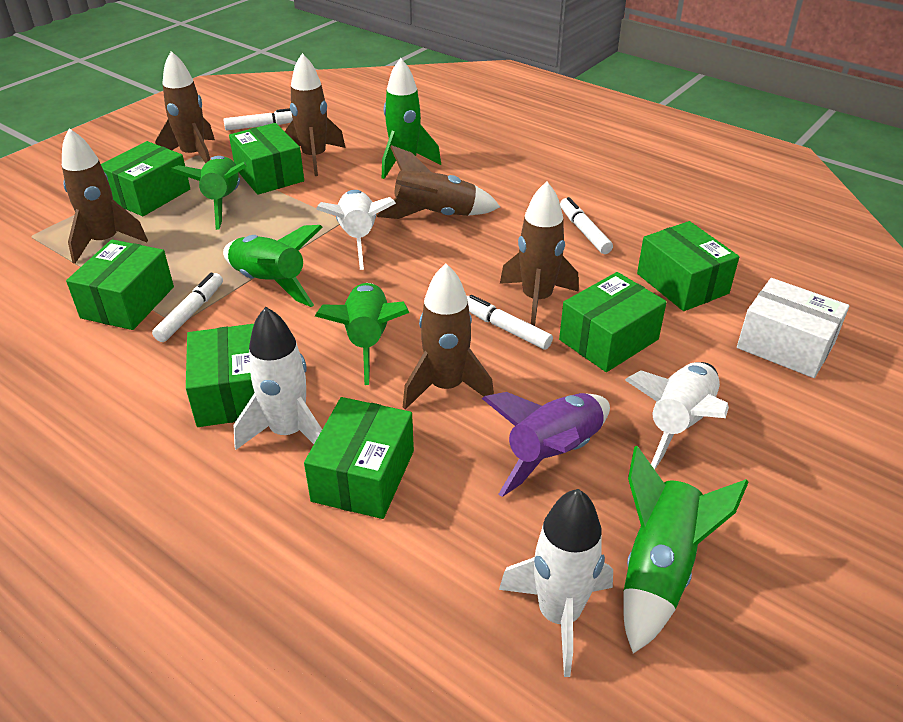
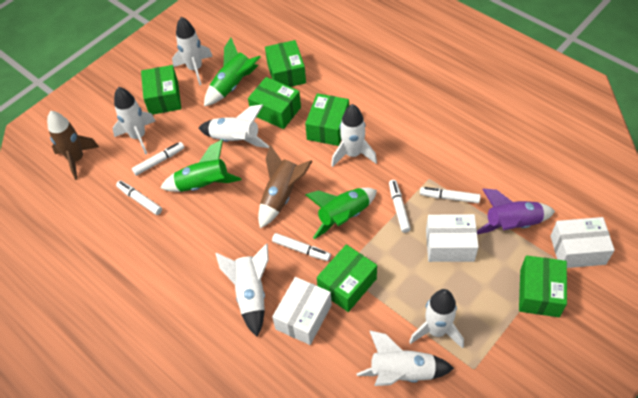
brown rocket: [62,128,148,264] [155,51,215,163] [285,53,346,176] [377,145,500,219] [403,263,494,410] [500,181,579,326] = 6 -> [47,111,99,180] [258,145,312,228] = 2
green box: [66,239,174,330] [101,141,190,216] [186,324,255,427] [229,123,304,195] [304,397,414,519] [559,272,667,372] [637,221,739,311] = 7 -> [141,65,181,115] [248,77,301,129] [265,40,306,87] [305,93,349,146] [317,244,377,312] [519,255,567,317] = 6
green rocket: [170,156,247,230] [223,225,323,307] [315,283,409,385] [382,58,441,179] [623,446,749,653] = 5 -> [160,140,241,192] [204,38,261,106] [305,188,377,239] = 3
white box: [737,278,849,378] = 1 -> [272,277,332,345] [426,214,479,262] [551,217,615,268] = 3
white marker: [152,273,223,342] [223,108,293,130] [467,295,553,350] [560,197,613,254] = 4 -> [116,181,162,215] [132,142,184,176] [272,233,331,261] [389,180,411,233] [420,187,481,203] = 5
white rocket: [233,307,322,450] [316,190,396,270] [499,489,613,677] [625,362,729,470] = 4 -> [112,87,156,155] [172,17,213,85] [199,104,269,148] [215,244,269,337] [331,104,377,167] [357,330,454,386] [409,289,464,349] = 7

